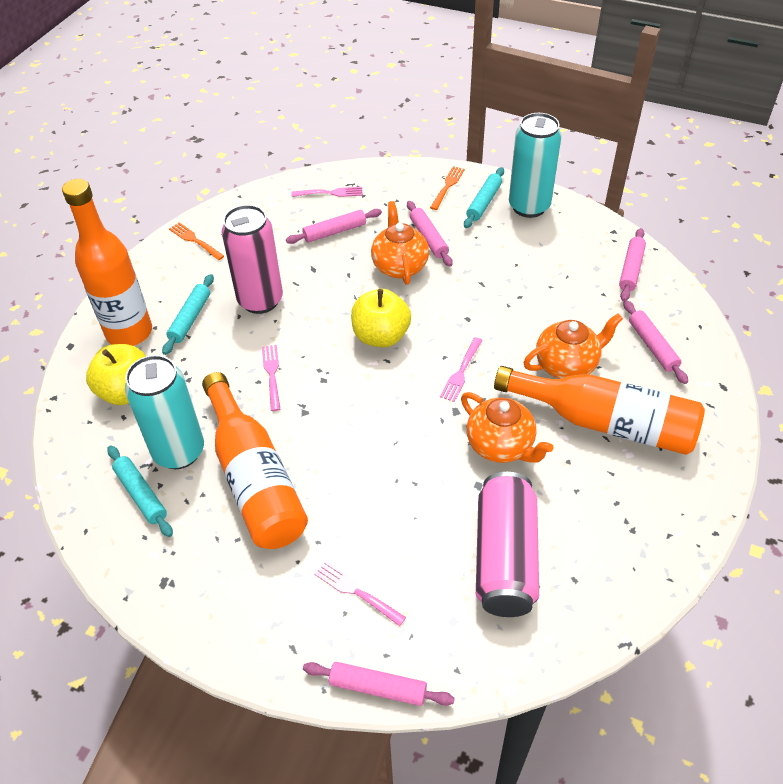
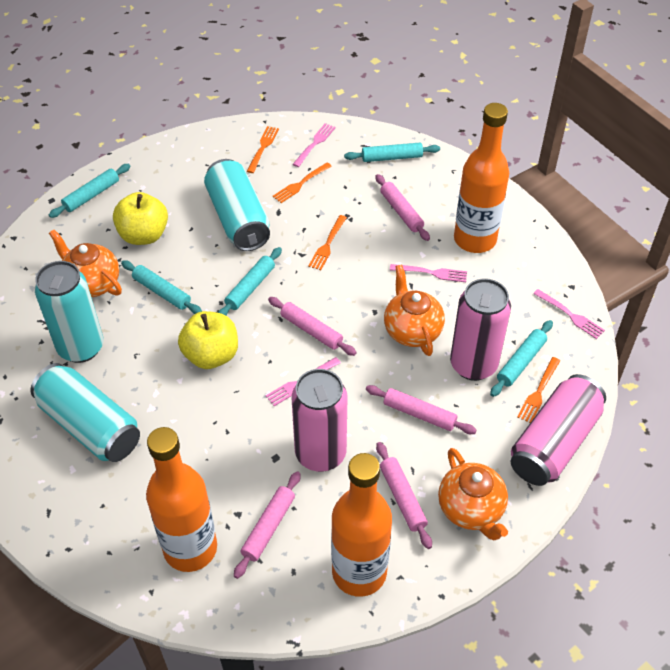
orange fork: [169,222,224,260] [430,166,465,210] = 2 -> [247,126,279,173] [273,163,332,203] [308,215,347,270] [517,357,560,423] = 4
pink can: [222,205,283,314] [476,472,539,617] = 2 -> [292,369,348,472] [450,278,511,381] [511,374,606,486] = 3
turquoise can: [125,355,204,469] [509,113,562,218] = 2 -> [30,363,140,462] [35,261,104,363] [204,159,270,251] = 3
turquoise rolling pin: [107,445,173,537] [162,274,214,355] [464,167,504,228] = 3 -> [49,164,130,218] [121,260,202,314] [218,247,282,316] [344,143,440,162] [490,320,553,397] = 5

